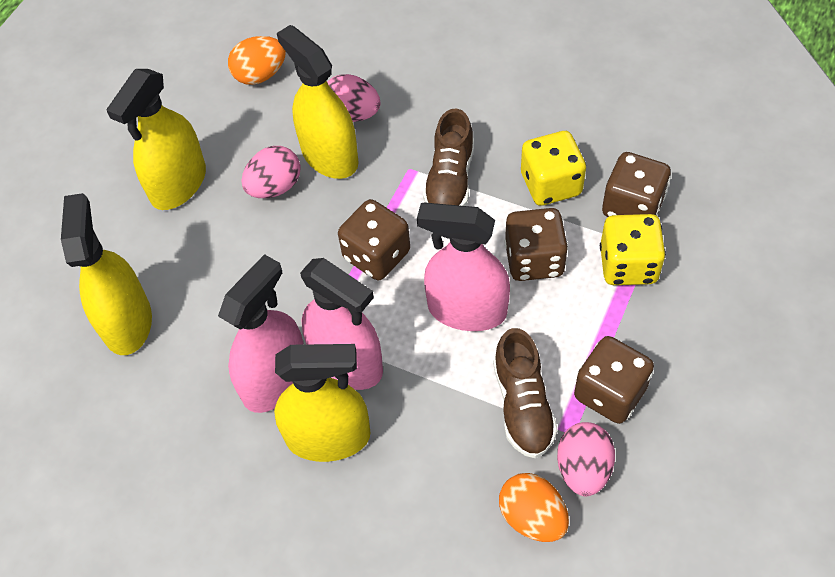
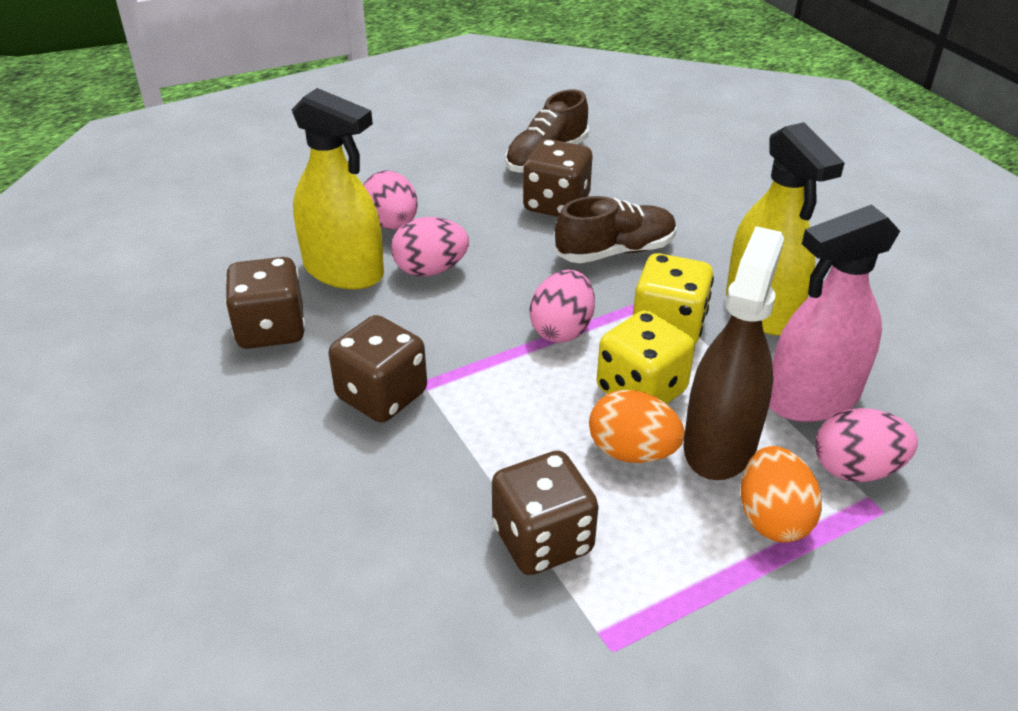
brown spray bottle: none = 0 -> [683,226,784,480] = 1
pink egg: [241,146,301,198] [327,74,380,122] [557,422,615,496] = 3 -> [363,170,418,230] [391,217,469,276] [530,270,595,343] [815,408,918,482] = 4
pink spray bottle: [218,254,304,413] [300,258,383,390] [417,203,510,331] = 3 -> [769,204,900,422] = 1
yellow spray bottle: [61,193,152,355] [106,69,206,210] [274,344,371,462] [277,25,359,179] = 4 -> [291,88,384,289] [726,122,845,336] = 2

